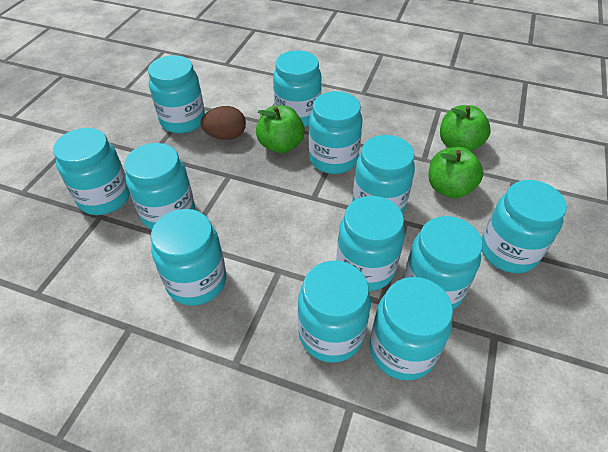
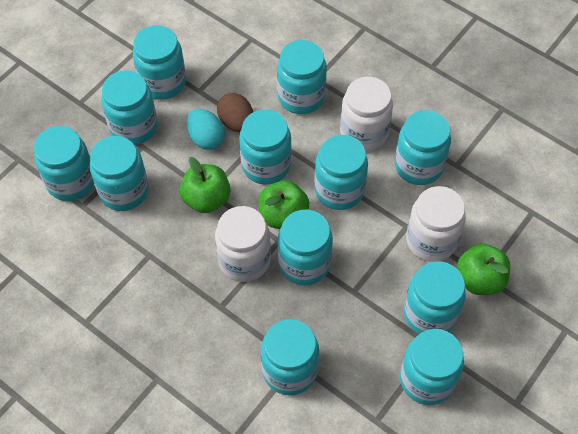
turquoise egg: none = 0 -> [187,109,225,150] = 1
white jar: none = 0 -> [215,206,271,282] [340,77,393,151] [406,186,466,262] = 3

